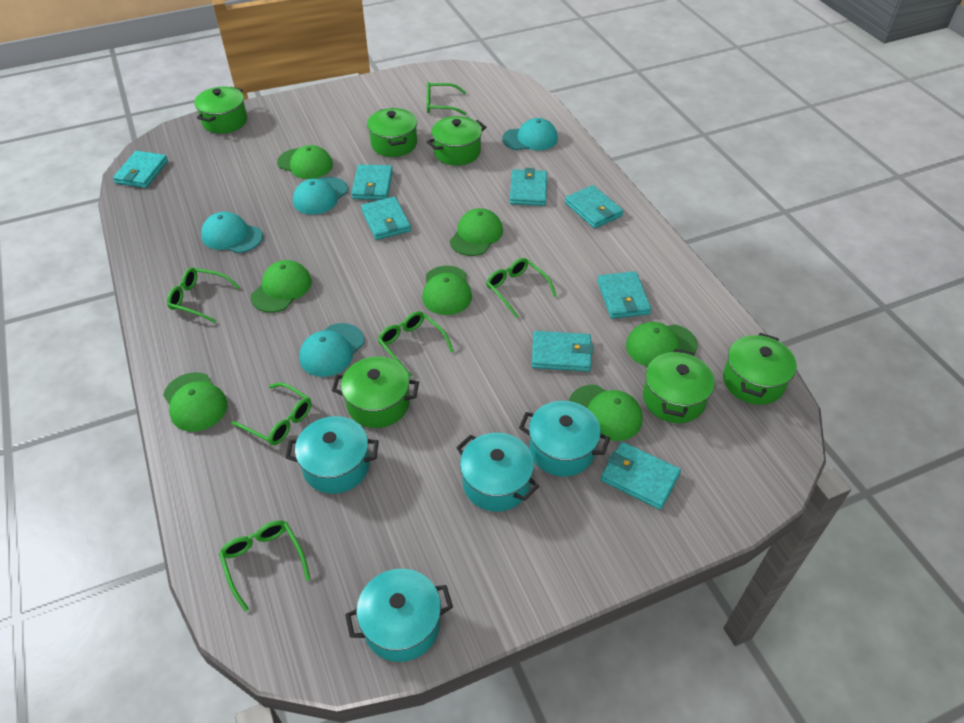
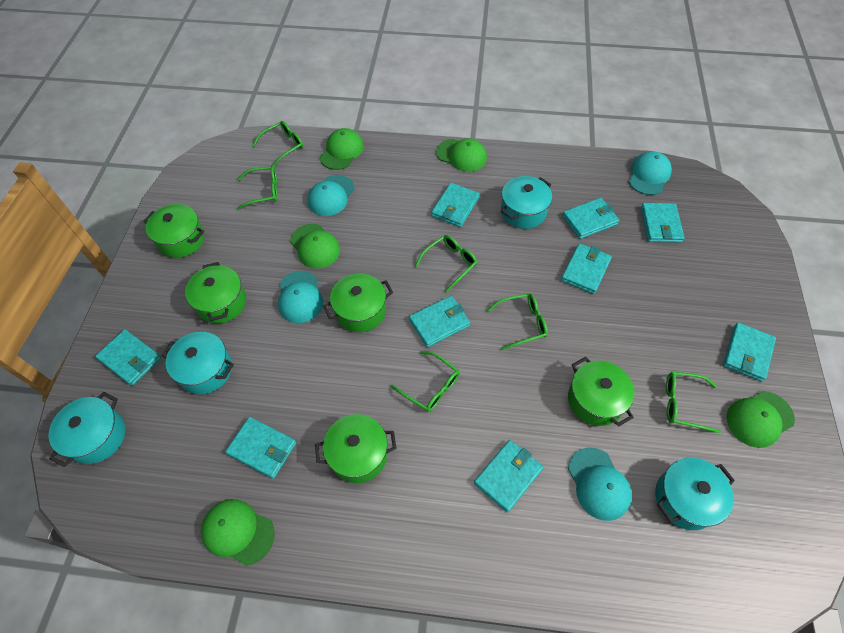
green cap: [163,372,228,432] [251,260,312,313] [277,145,333,179] [422,266,472,315] [450,208,503,256] [569,385,643,441] [626,322,697,367] = 7 -> [201,499,275,565] [290,224,340,268] [320,128,364,170] [436,138,487,172] [726,391,795,448] = 5
green pot: [194,87,247,134] [332,357,419,428] [367,108,417,157] [427,116,486,166] [643,349,715,423] [723,333,797,405] = 6 -> [143,204,204,258] [185,262,246,323] [315,414,397,483] [323,273,393,332] [568,357,634,426] = 5
turquoise wallet: [113,151,168,188] [351,165,393,200] [361,197,411,240] [510,168,547,206] [532,331,593,372] [565,185,623,228] [598,271,651,319] [601,442,681,510] = 8 -> [95,330,161,386] [225,417,296,479] [409,296,470,347] [431,183,480,227] [474,440,543,512] [561,243,612,294] [562,198,619,239] [641,203,685,243] [723,323,776,382] = 9

